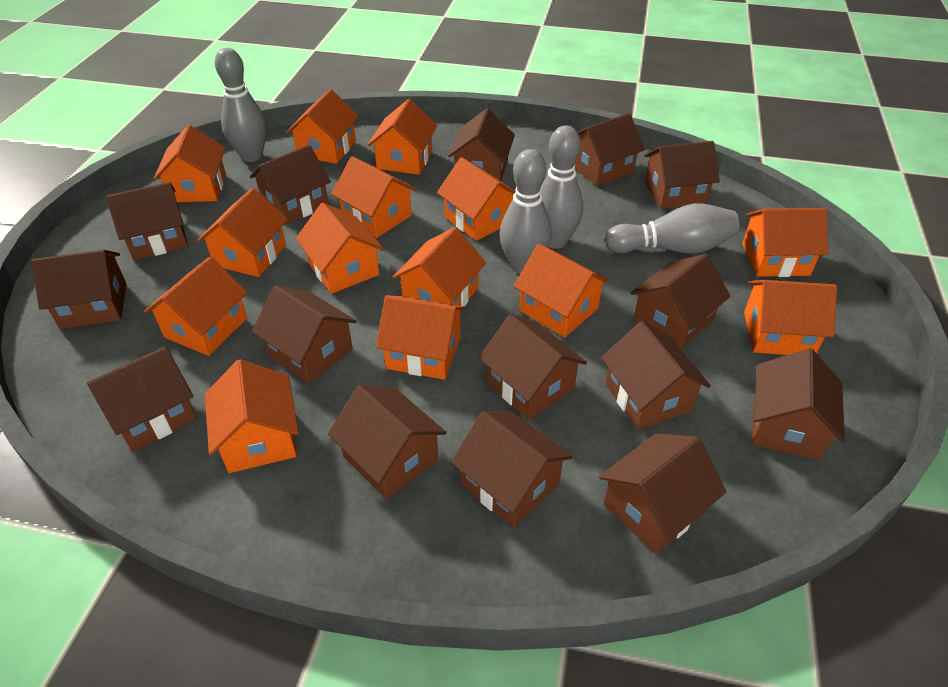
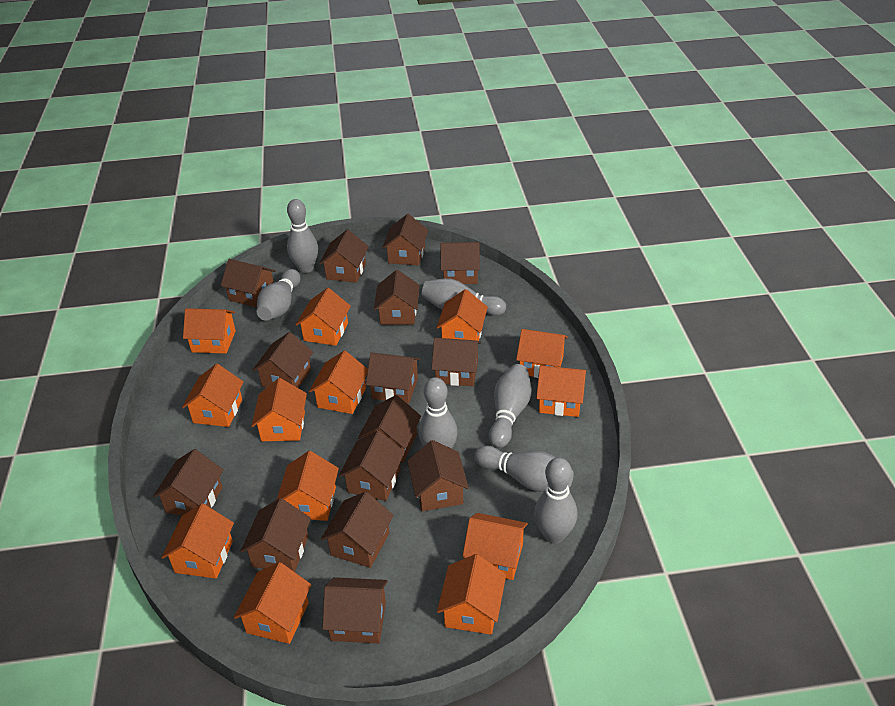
grey bowling pin: [215,48,267,162] [499,149,552,274] [541,125,583,249] [605,203,739,254] = 4 -> [257,269,300,321] [287,199,318,273] [418,377,458,449] [422,278,506,316] [474,445,574,492] [489,364,531,448] [534,457,578,544] = 7
orange house: [144,257,248,356] [153,125,226,202] [197,188,288,277] [205,359,299,473] [286,89,359,164] [296,203,384,294] [331,156,416,238] [368,99,437,175] [376,295,466,380] [392,227,486,311] [437,157,516,241] [513,244,610,337] [742,208,828,277] [744,280,837,355] = 14 -> [161,504,234,579] [182,364,244,427] [183,308,236,354] [234,562,312,644] [252,378,307,441] [277,451,339,521] [296,288,351,346] [309,351,368,414] [436,289,488,341] [437,554,506,635] [462,513,528,580] [516,329,568,378] [536,366,586,417] = 13

